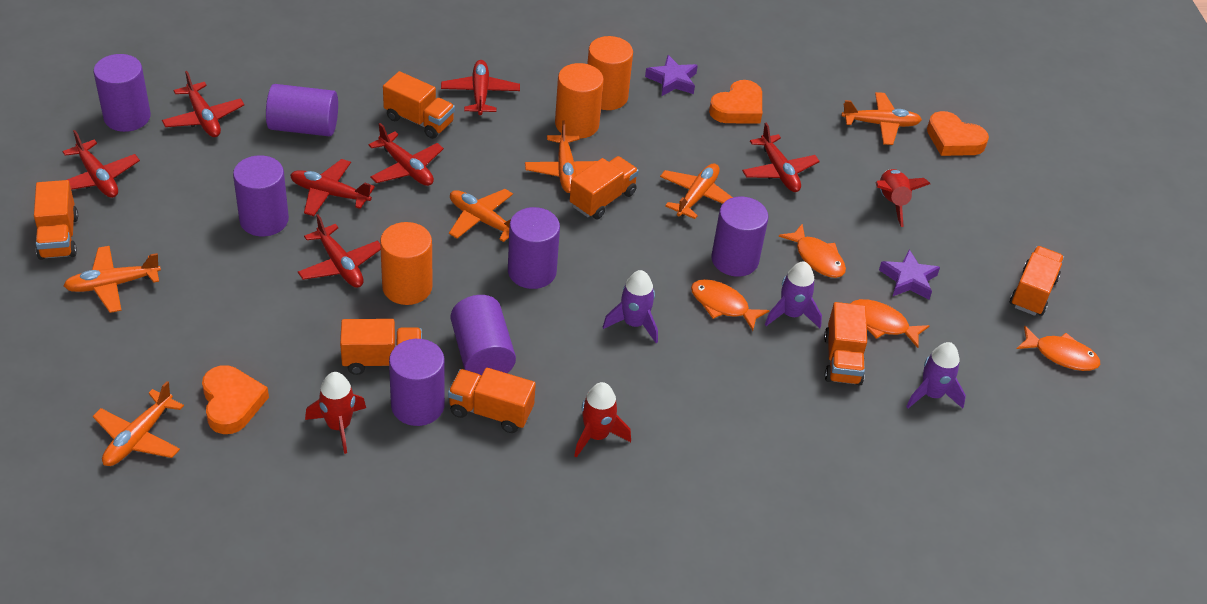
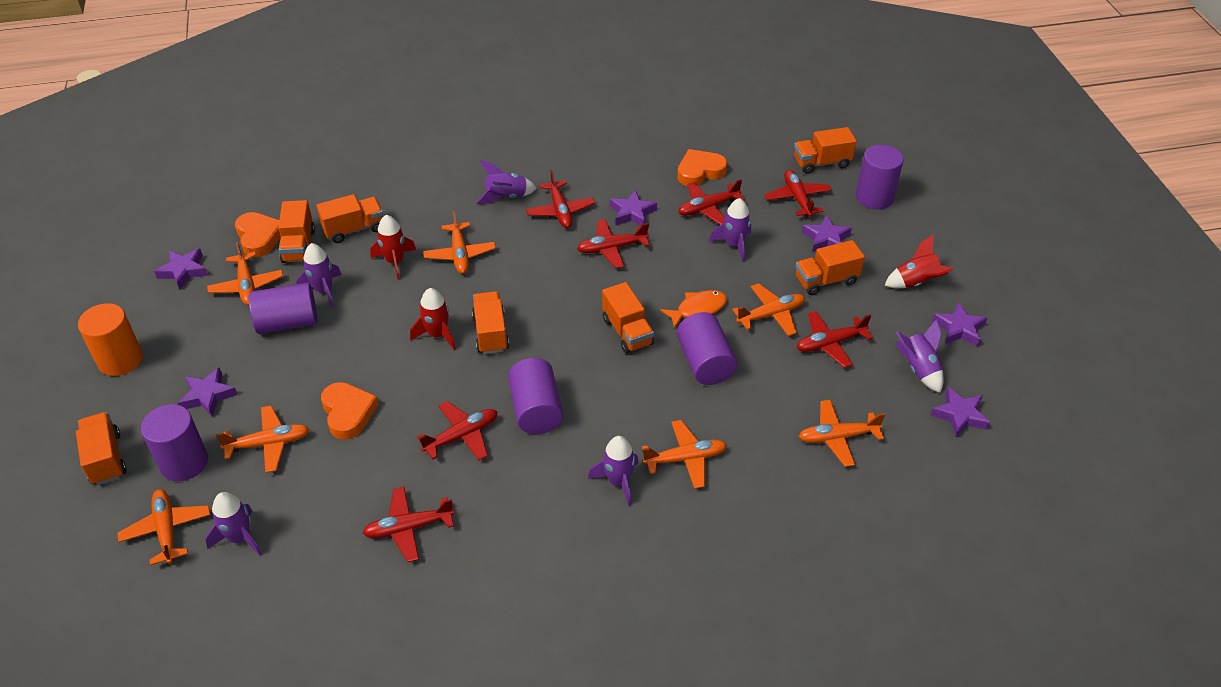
orange cylinder: [380,222,433,305] [555,63,604,139] [587,36,633,110] = 3 -> [78,303,143,376] = 1
orange fish: [691,279,770,331] [778,224,846,278] [850,299,929,348] [1017,326,1100,371] = 4 -> [660,290,727,329] = 1
orange plane: [64,246,161,313] [93,381,184,466] [449,189,513,242] [525,120,597,193] [660,163,733,219] [841,92,922,145] = 6 -> [117,489,211,565] [207,242,284,306] [216,406,310,473] [423,211,496,274] [642,420,727,489] [732,283,805,336] [799,400,885,467] = 7
purple cylinder: [93,54,151,132] [233,155,289,236] [266,84,338,136] [389,339,445,426] [451,295,516,376] [508,207,560,289] [711,197,769,277] = 7 -> [141,404,208,481] [249,282,317,334] [508,358,563,434] [677,312,737,385] [856,145,903,209] = 5
purple rocket: [603,270,658,343] [765,261,822,328] [906,342,966,408] = 3 -> [205,492,262,556] [296,243,342,307] [476,160,537,204] [588,436,638,506] [709,198,751,262] [895,320,944,393] = 6
purple star: [645,55,698,96] [879,250,940,300] = 2 -> [154,249,208,290] [178,367,238,417] [610,190,657,226] [802,215,852,252] [931,387,990,438] [932,303,987,347] = 6

